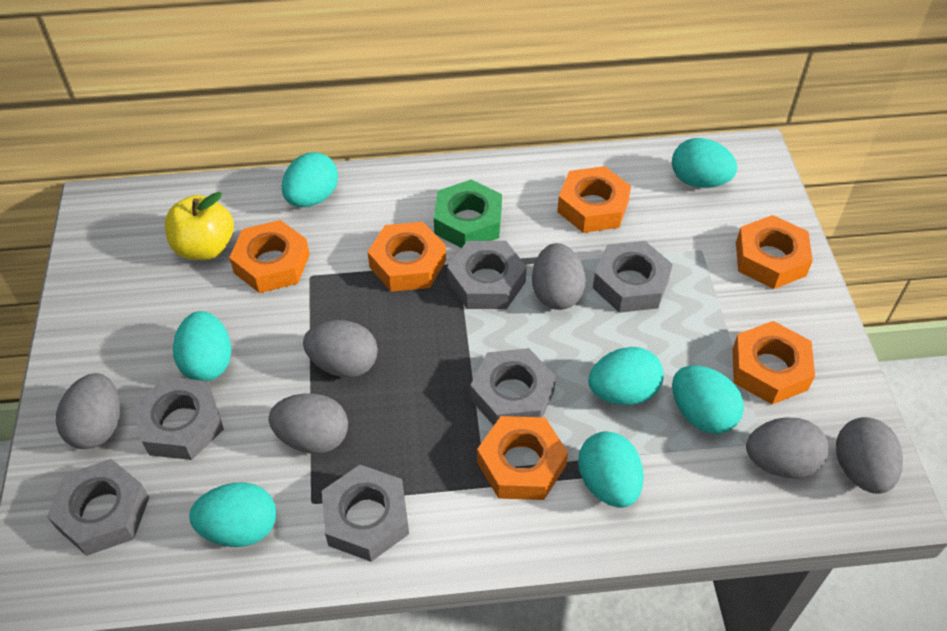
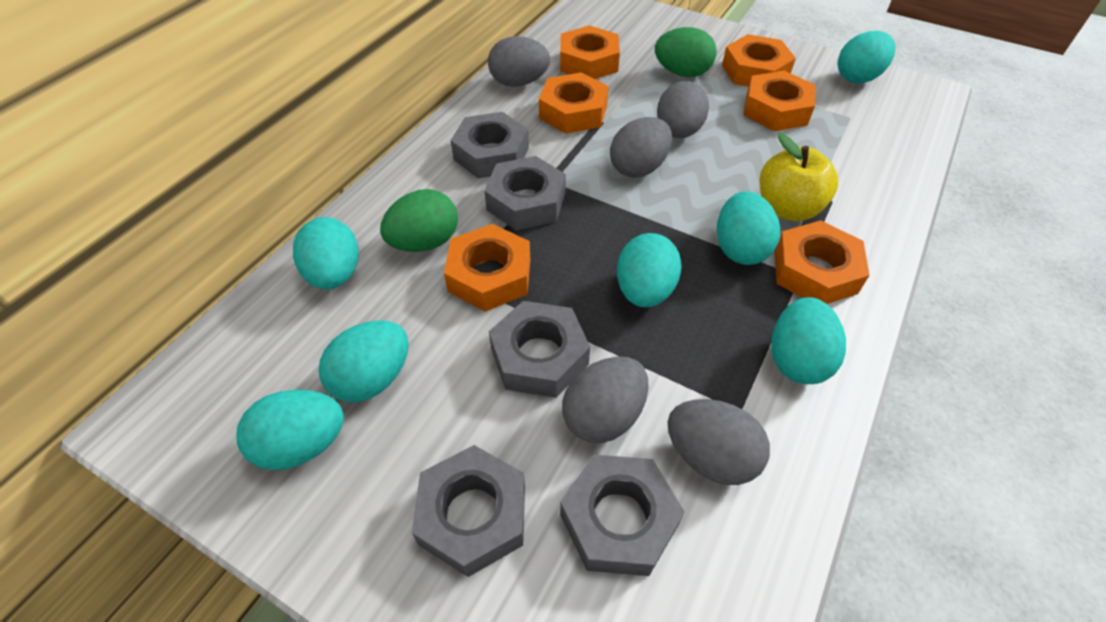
green egg: none = 0 -> [380,189,458,252] [655,27,717,77] = 2
green nut: [434,179,502,248] = 1 -> none = 0
grey egg: [56,373,120,449] [269,394,348,454] [303,320,378,377] [532,243,586,310] [746,417,829,478] [836,417,903,494] = 6 -> [488,36,550,87] [562,356,649,443] [610,117,672,178] [657,81,709,138] [668,399,770,485] = 5
grey nut: [47,459,149,556] [133,377,224,460] [322,465,409,562] [447,241,527,309] [470,348,556,426] [593,241,673,313] = 6 -> [412,445,525,577] [451,112,529,178] [484,156,566,230] [489,301,590,398] [560,455,685,576] = 5

